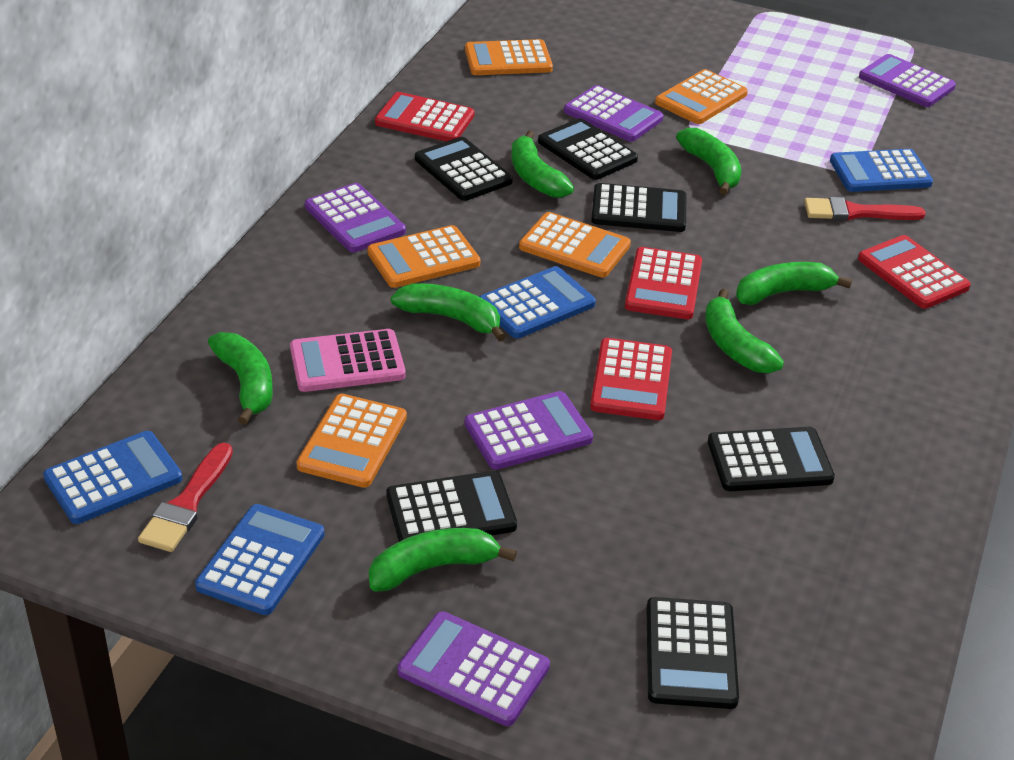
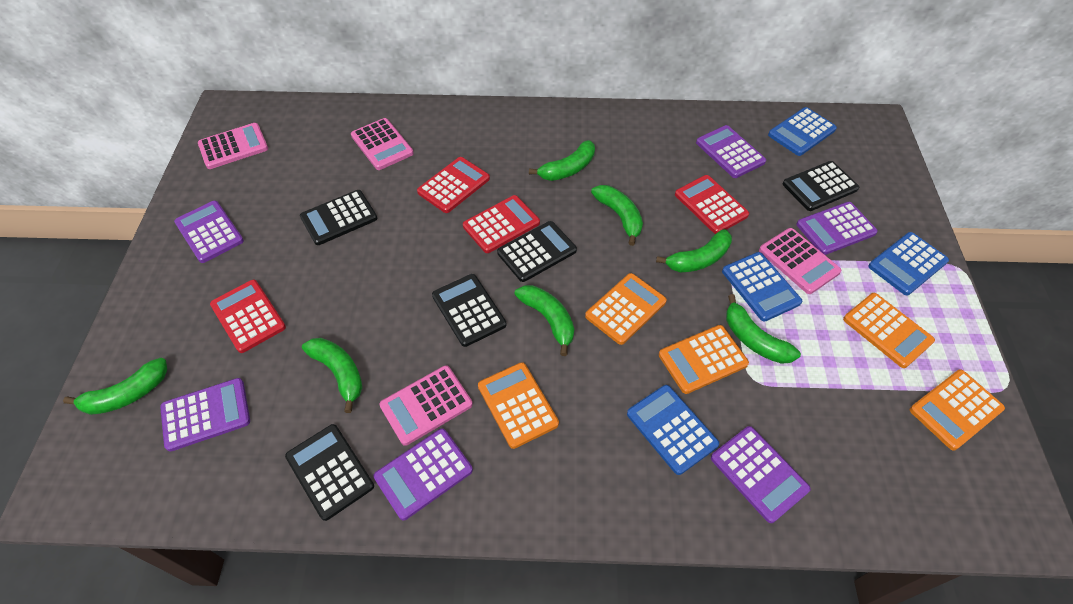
black calculator: [387,471,517,542] [415,137,513,201] [538,118,638,180] [591,183,686,232] [647,597,739,709] [708,427,835,491] = 6 -> [285,424,374,521] [300,190,377,245] [432,274,507,347] [497,221,577,282] [783,161,859,211] = 5
pink calculator: [290,329,405,392] = 1 -> [198,123,268,169] [351,118,414,170] [379,365,473,446] [759,228,841,294] = 4
purple calculator: [305,183,406,253] [398,611,550,726] [465,391,593,470] [564,85,663,142] [859,54,956,107] = 5 -> [160,378,250,452] [174,201,244,263] [373,429,473,520] [696,125,766,178] [711,426,811,523] [796,202,878,255] = 6
red brush: [138,443,233,552] [804,197,926,221] = 2 -> none = 0

